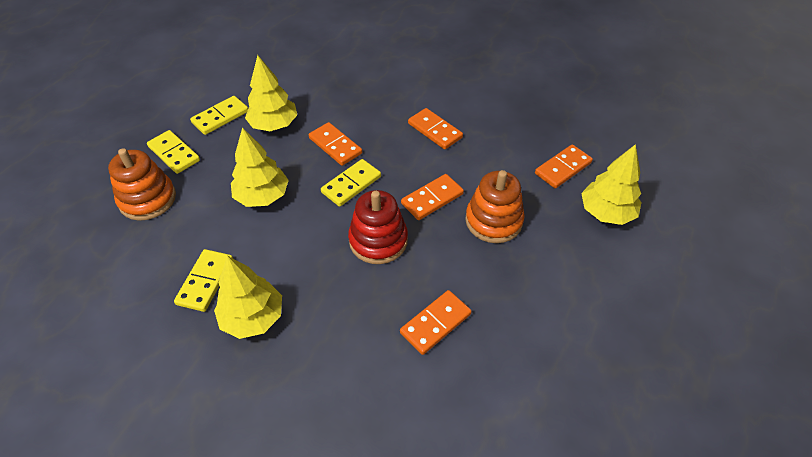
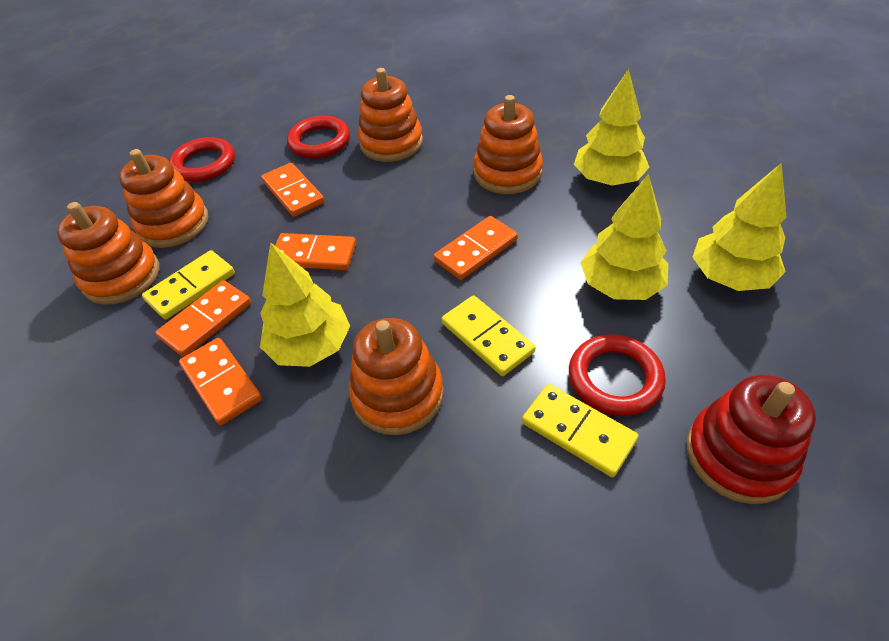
orange stacking toy: [108,148,176,221] [465,170,525,243] = 2 -> [57,202,159,305] [119,149,208,248] [349,318,444,435] [358,68,423,162] [473,95,543,194] = 5
red ring: none = 0 -> [169,137,235,182] [287,116,350,159] [569,334,666,416] = 3
yellow domino: [147,130,200,174] [174,249,233,312] [190,96,248,135] [321,159,381,207] = 4 -> [142,250,235,320] [442,296,535,376] [522,384,639,477] = 3

